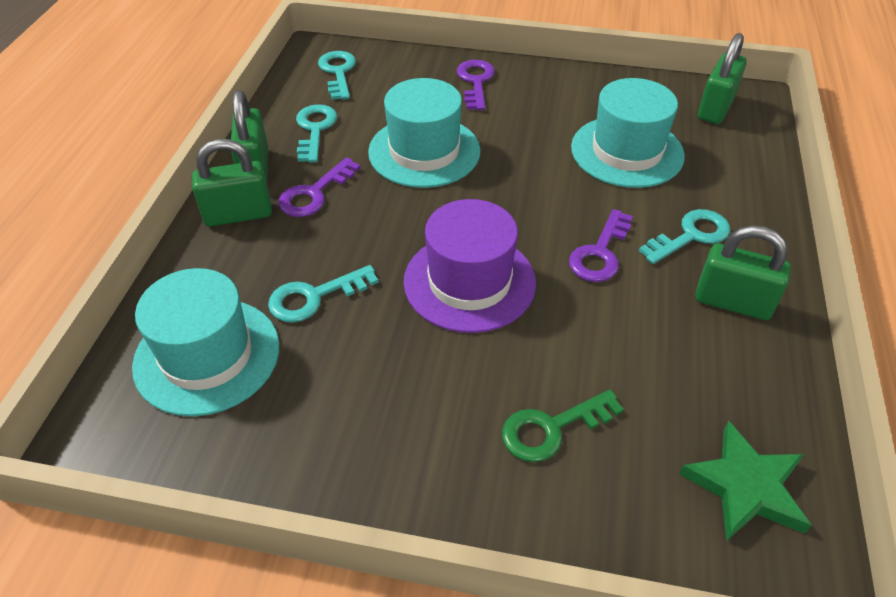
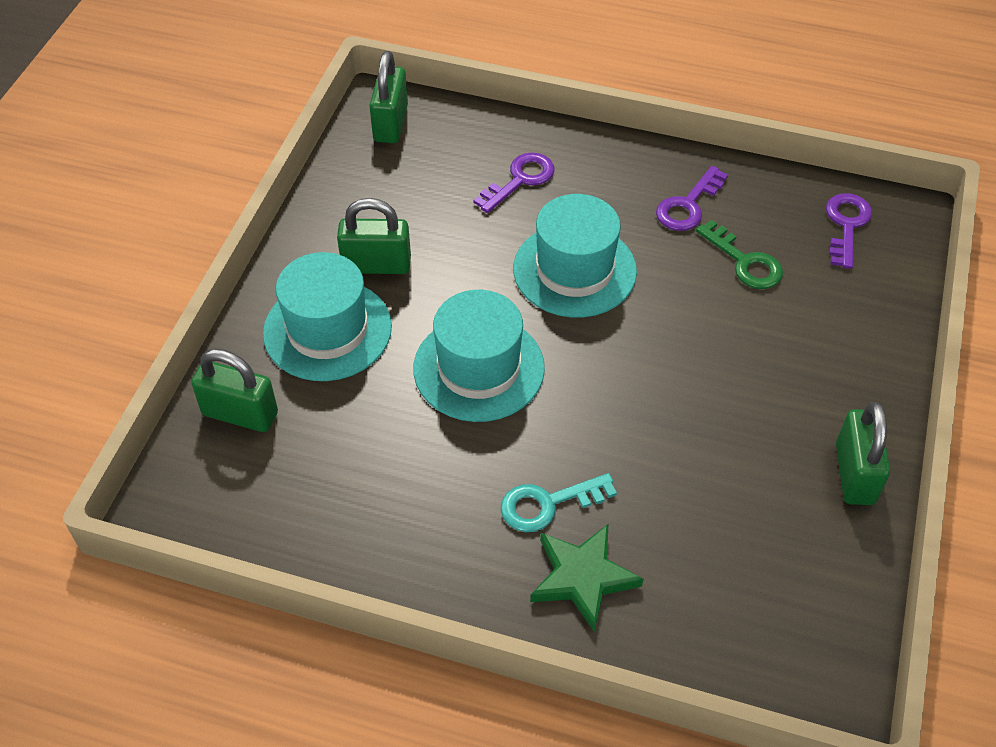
purple hat: [404,199,536,333] = 1 -> none = 0
turquoise key: [268,265,379,322] [296,104,337,163] [318,51,356,100] [639,209,730,264] = 4 -> [501,473,617,532] = 1

